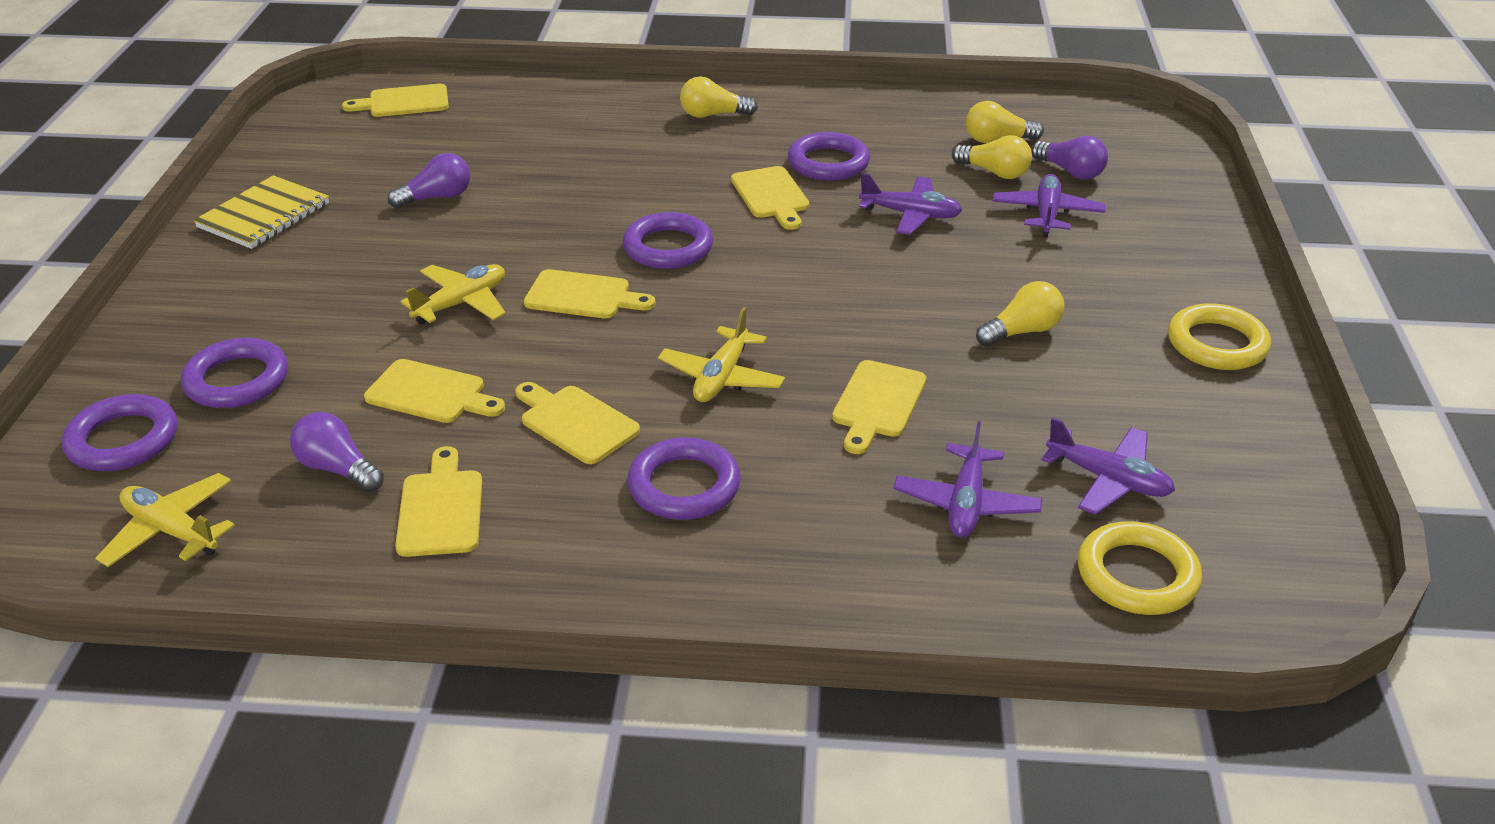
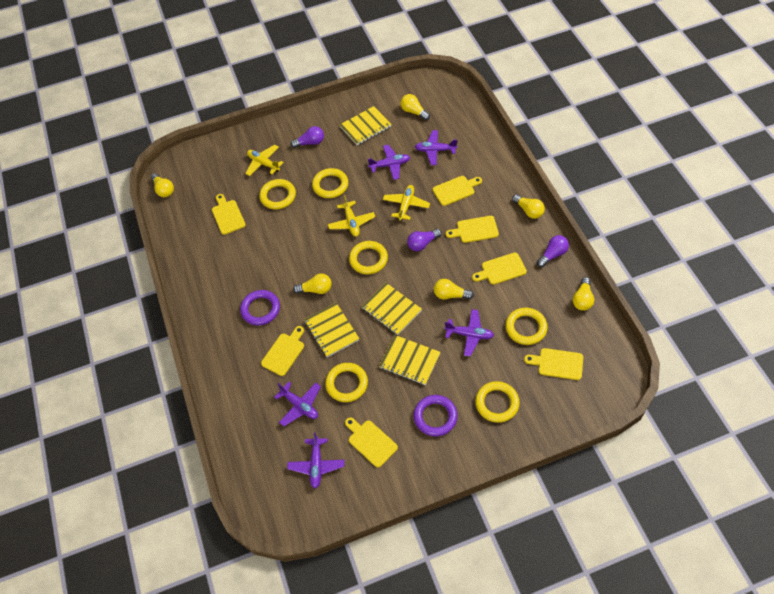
purple plane: [859,173,962,235] [894,421,1042,537] [992,174,1105,237] [1041,417,1175,515] = 4 -> [274,382,321,426] [287,432,344,488] [368,145,410,180] [415,130,458,165] [445,309,494,356] = 5
purple ring: [62,394,177,471] [181,338,288,408] [623,212,713,269] [627,437,741,520] [788,132,870,181] = 5 -> [240,290,280,326] [414,395,458,436] = 2
yellow light bulb: [680,76,758,118] [952,135,1032,179] [966,101,1044,143] [976,281,1064,347] = 4 -> [151,173,174,197] [293,274,332,294] [401,94,430,120] [434,279,474,299] [512,194,545,219] [573,277,594,311] = 6
yellow notebook: [193,175,329,249] = 1 -> [304,303,359,357] [340,106,392,145] [361,283,422,335] [379,335,441,385] = 4
yellow ring: [1078,521,1202,615] [1168,303,1271,370] = 2 -> [259,179,296,209] [312,168,348,198] [325,363,368,402] [349,241,388,274] [475,381,520,423] [505,308,548,345] = 6

